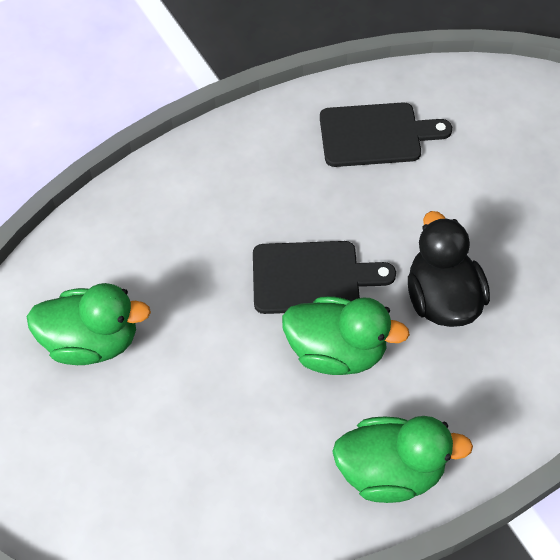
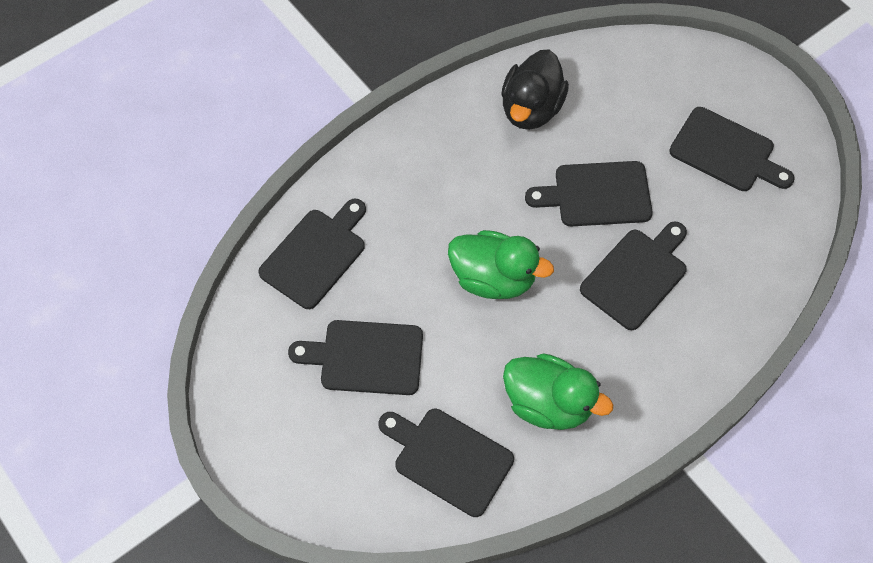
black cutting board: [253,241,396,314] [320,102,452,167] = 2 -> [258,199,366,309] [288,320,423,395] [378,409,514,517] [525,161,653,227] [580,221,687,330] [669,107,795,191] = 6
green duck: [26,283,151,365] [282,296,410,375] [332,416,473,503] = 3 -> [448,230,554,299] [503,353,613,430] = 2

